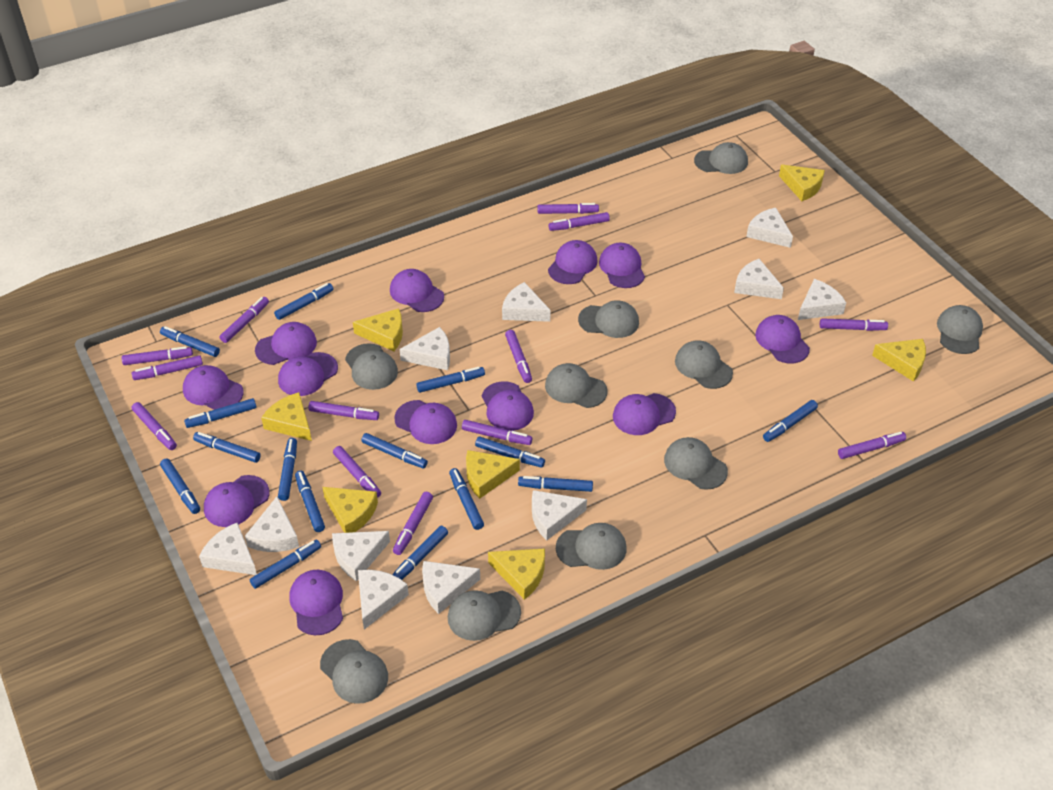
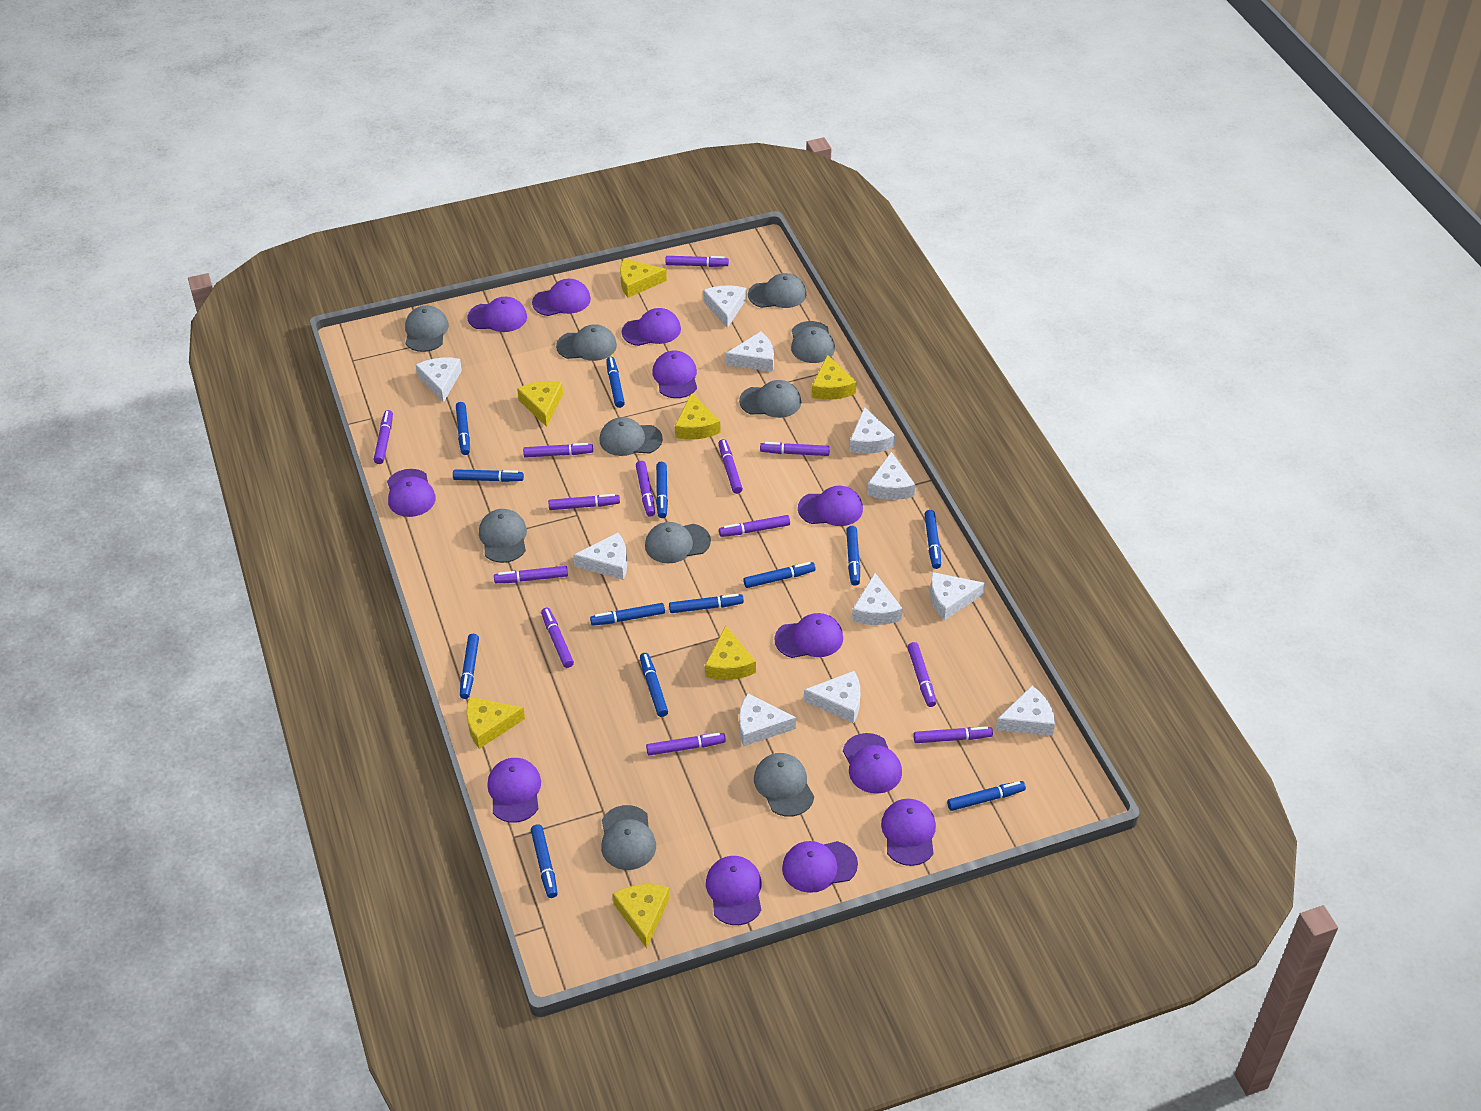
blue marker: [160,326,220,357] [160,459,200,514] [184,398,257,428] [193,432,261,463] [250,539,321,589] [274,283,334,320] [278,438,297,501] [295,471,325,532] [361,433,428,468] [392,526,448,580] [416,367,485,393] [449,468,484,530] [475,436,545,468] [518,476,593,492] [763,400,818,442] = 15 -> [453,469,524,482] [456,402,470,455] [460,634,479,699] [531,824,558,898] [590,603,665,626] [606,357,625,408] [640,653,668,717] [656,462,668,518] [669,594,744,613] [743,562,816,588] [846,526,860,586] [924,510,941,569] [947,781,1026,811] = 13

